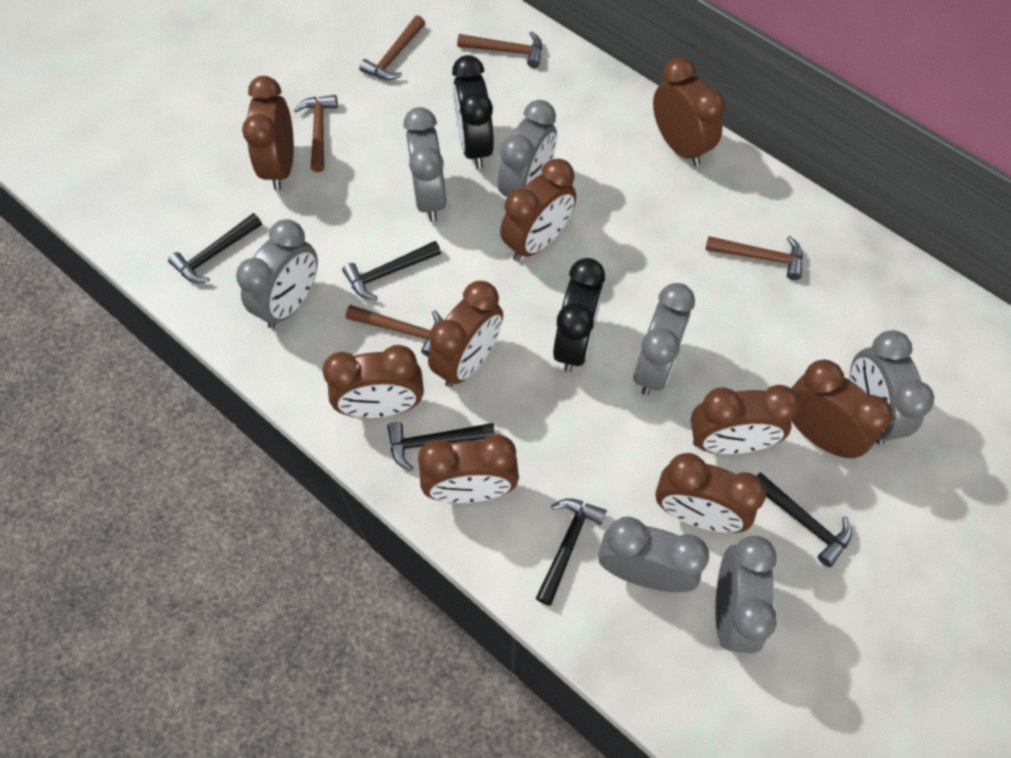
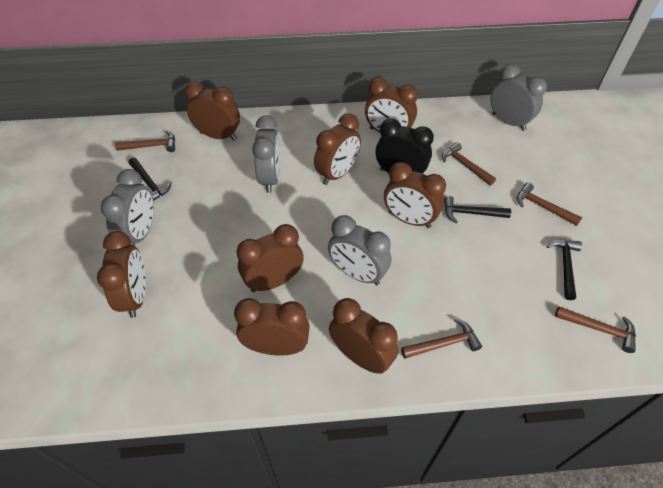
black clock: [452,55,494,169] [553,258,605,372] = 2 -> [375,118,434,174] = 1
black hammer: [168,213,262,283] [342,241,441,300] [387,422,495,471] [536,498,607,606] [757,472,852,567] = 5 -> [129,158,172,201] [444,196,511,223] [546,240,582,300] = 3
brown clock: [242,76,294,190] [322,345,424,418] [418,434,519,503] [428,281,503,387] [500,159,576,261] [653,58,725,166] [655,453,766,533] [691,385,800,454] [791,359,893,458] = 9 -> [97,231,146,318] [185,81,240,141] [234,298,310,356] [236,224,304,292] [314,114,361,185] [329,298,398,374] [365,78,418,133] [384,162,446,228] = 8
grey clock: [236,219,318,328] [403,107,446,222] [498,100,557,197] [598,516,709,592] [633,283,695,395] [716,536,777,654] [850,330,934,445] = 7 -> [101,169,154,246] [252,115,281,193] [328,215,391,285] [491,64,547,131] = 4

